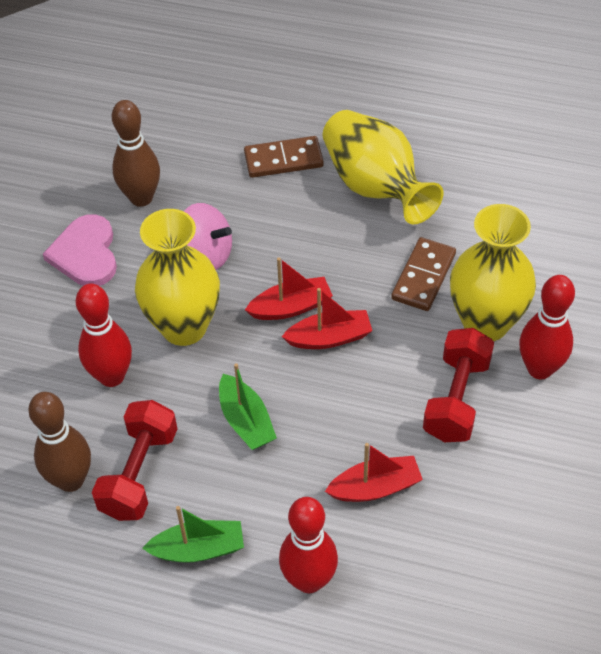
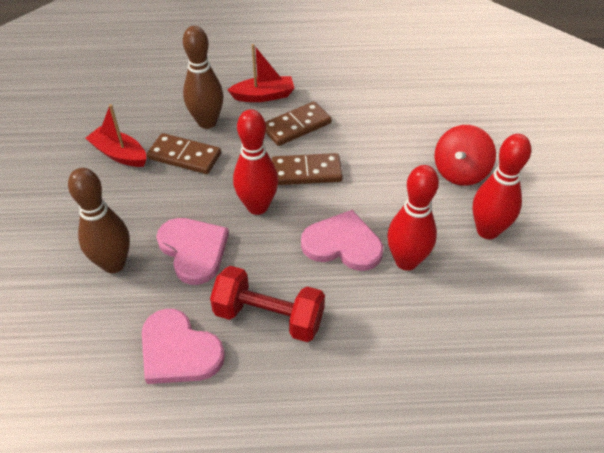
brown domino: [244,136,324,178] [391,237,456,311] = 2 -> [147,133,221,174] [265,102,331,146] [272,153,343,185] = 3
green boat: [142,506,244,563] [219,363,277,450] = 2 -> none = 0
pink heart: [43,214,117,286] = 1 -> [142,309,225,384] [156,218,229,285] [301,210,383,271] = 3
pink spinning top: [184,203,232,270] = 1 -> none = 0
red boat: [245,257,333,320] [282,288,372,349] [325,443,423,502] = 3 -> [86,104,147,167] [228,44,294,102] = 2
red dumbbell: [92,400,177,521] [423,328,494,442] = 2 -> [210,266,325,342] = 1
red spinning top: none = 0 -> [434,125,496,186] = 1
yellow vase: [135,209,220,346] [323,110,443,224] [450,204,536,341] = 3 -> none = 0

